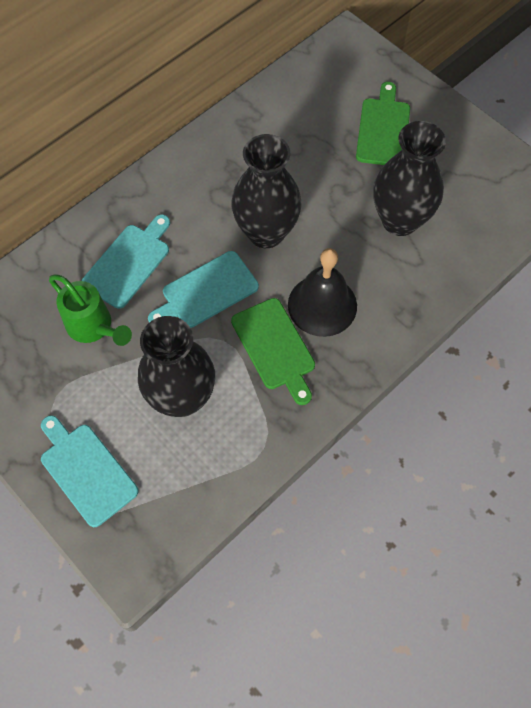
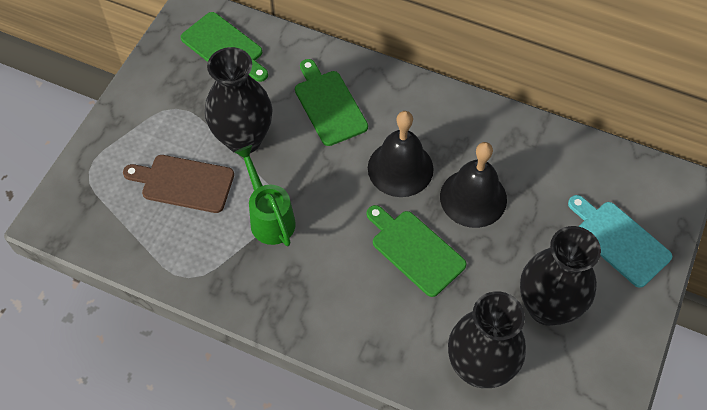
black bell: [288,248,357,337] = 1 -> [368,111,434,197] [440,142,507,228] = 2
brown cutting board: none = 0 -> [123,155,234,213] = 1
green cutting board: [231,298,315,405] [356,82,410,165] = 2 -> [180,12,268,82] [295,59,368,146] [367,205,466,297] = 3
turquoise cutting board: [41,415,139,527] [81,215,170,309] [148,251,259,328] = 3 -> [568,195,672,288] = 1

